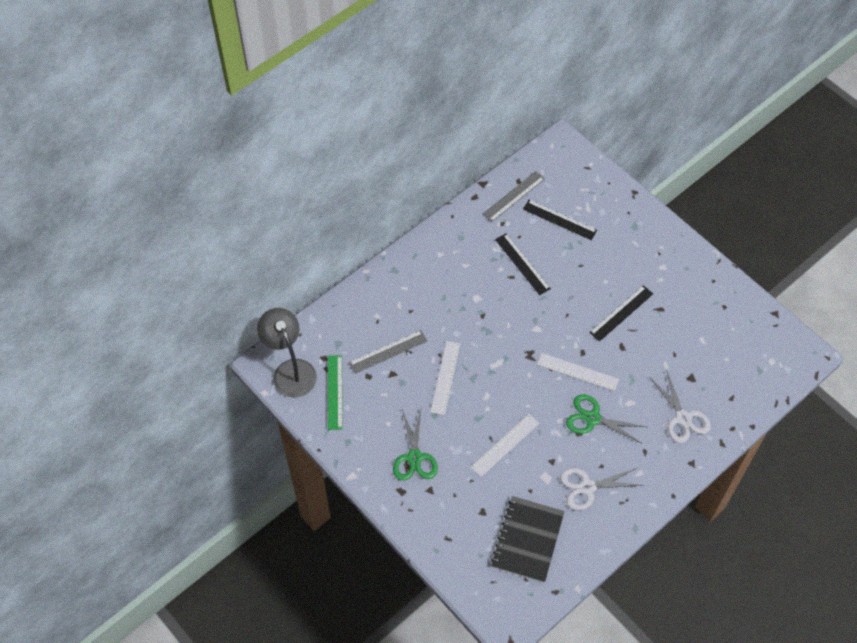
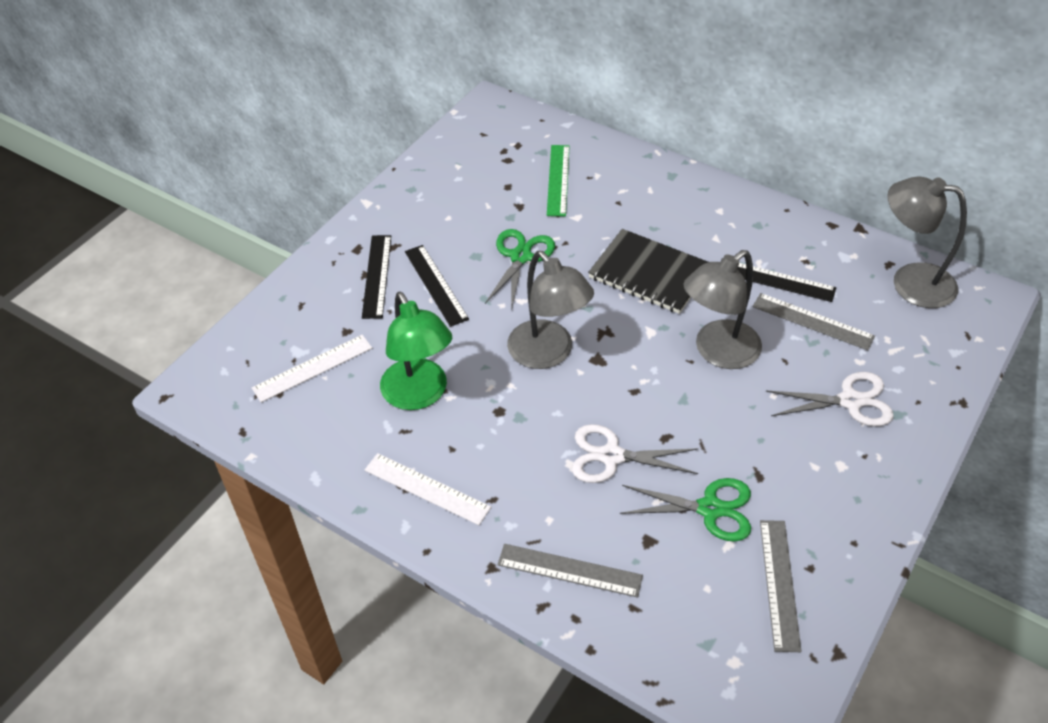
green lamp: none = 0 -> [380,292,452,410] = 1
grey lamp: [257,308,317,398] = 1 -> [507,251,594,369] [683,250,762,369] [887,176,967,308] = 3
grey ruler: [349,330,427,374] [483,171,545,222] = 2 -> [497,544,643,598] [753,293,875,350] [760,520,802,652] = 3
white ruler: [430,341,460,415] [470,414,539,477] [537,353,619,391] = 3 -> [252,335,372,402] [365,453,491,525] = 2

